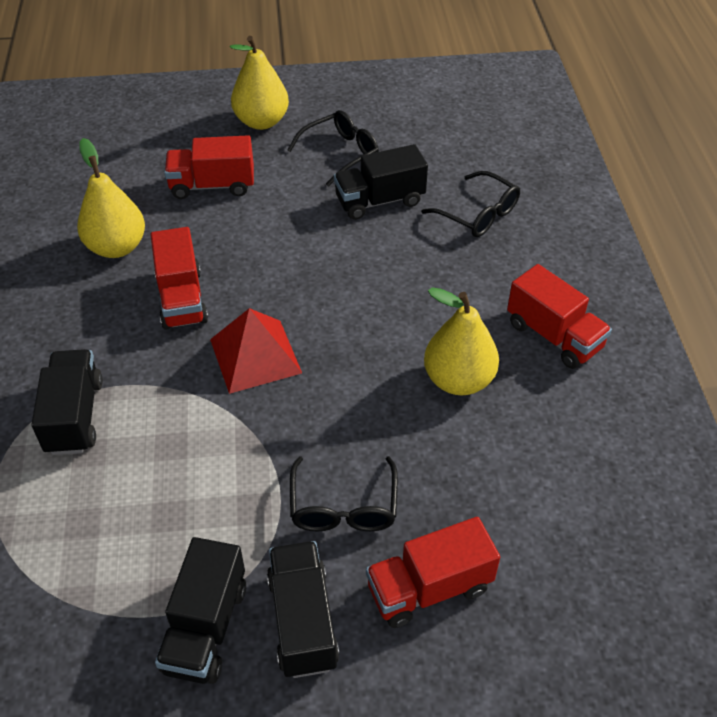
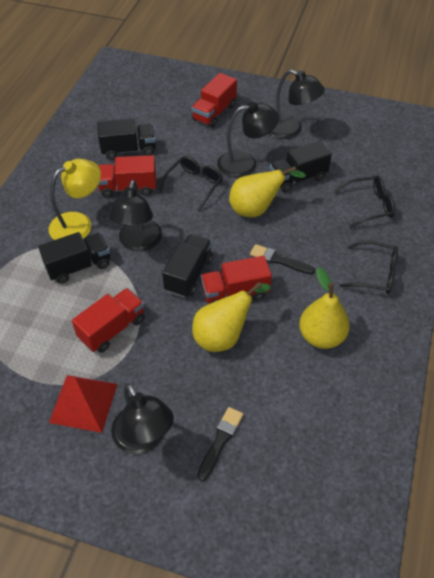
black brush: none = 0 -> [197,407,243,481] [250,244,315,275] = 2
black lamp: none = 0 -> [109,180,162,251] [111,383,174,454] [217,102,279,178] [269,69,325,139] = 4
yellow lamp: none = 0 -> [49,159,101,240] = 1

